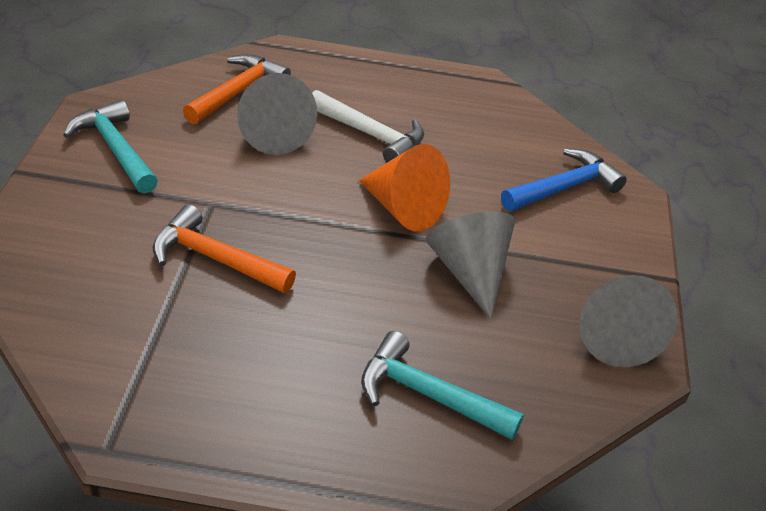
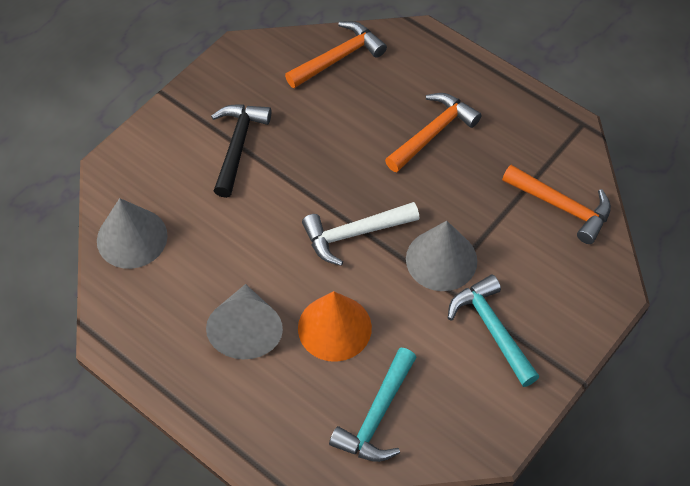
black hammer: none = 0 -> [211,104,271,198] = 1
blue hammer: [501,148,627,211] = 1 -> none = 0
orange hammer: [153,205,296,293] [183,54,291,124] = 2 -> [285,21,387,88] [385,93,482,172] [502,165,611,244] = 3

